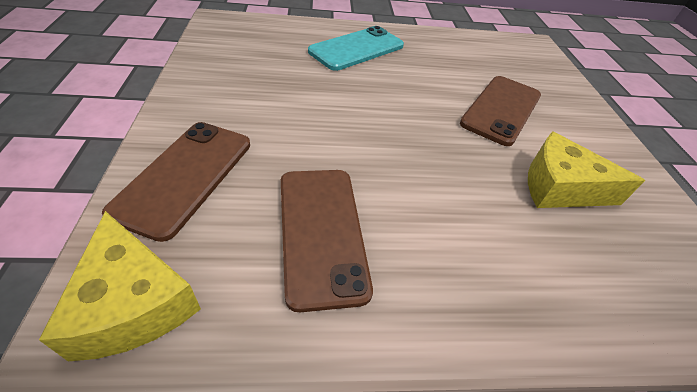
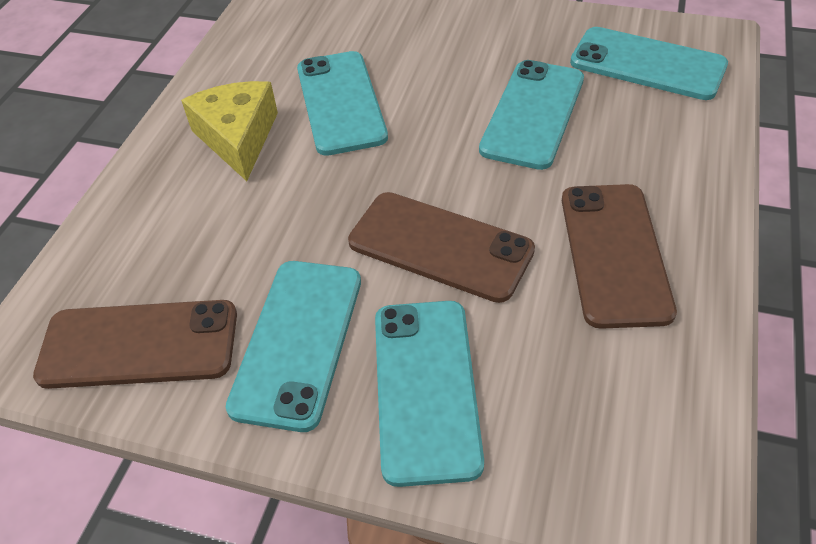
turquoise phone: [308,26,404,71] = 1 -> [226,261,361,432] [297,51,388,156] [375,301,484,487] [479,60,584,170] [570,27,728,100] = 5
yellow cheese: [39,211,201,361] [528,132,645,208] = 2 -> [181,81,278,181] = 1

